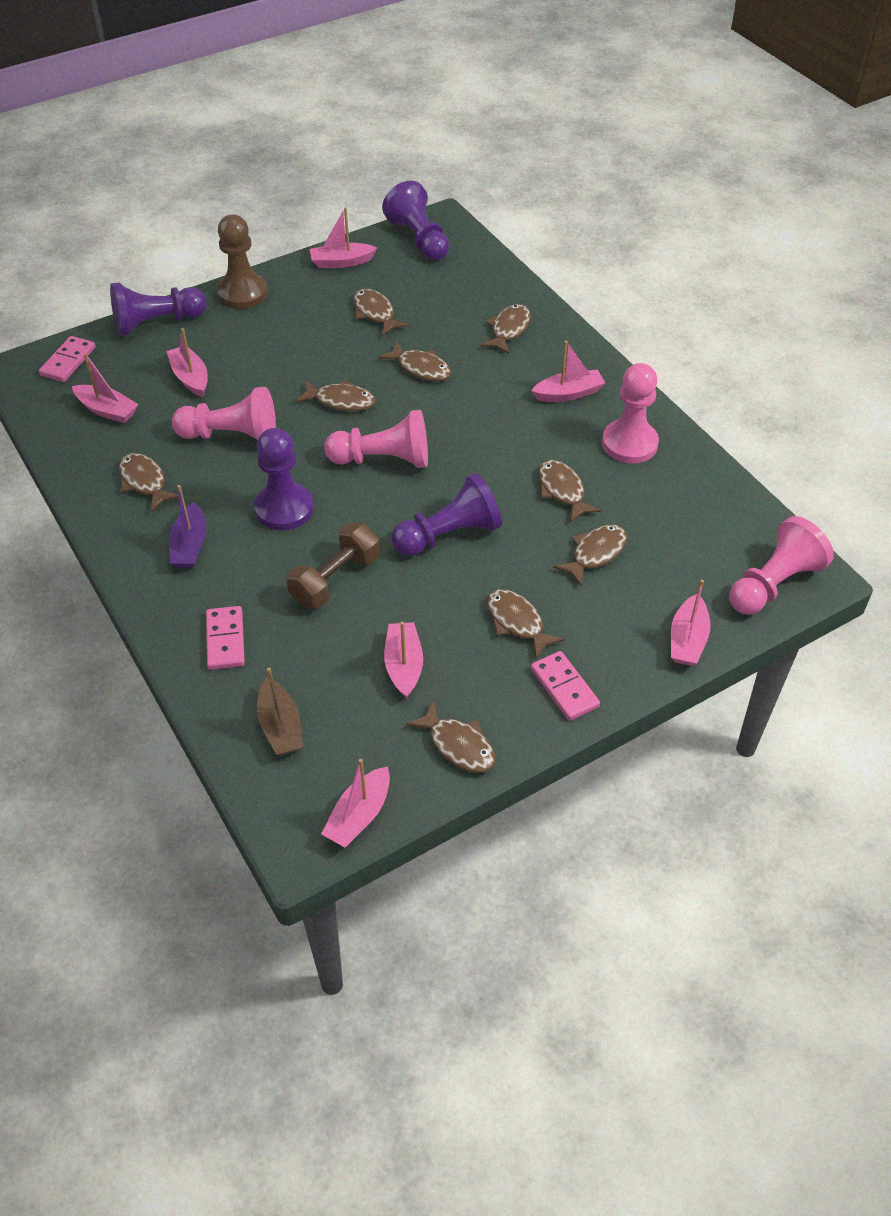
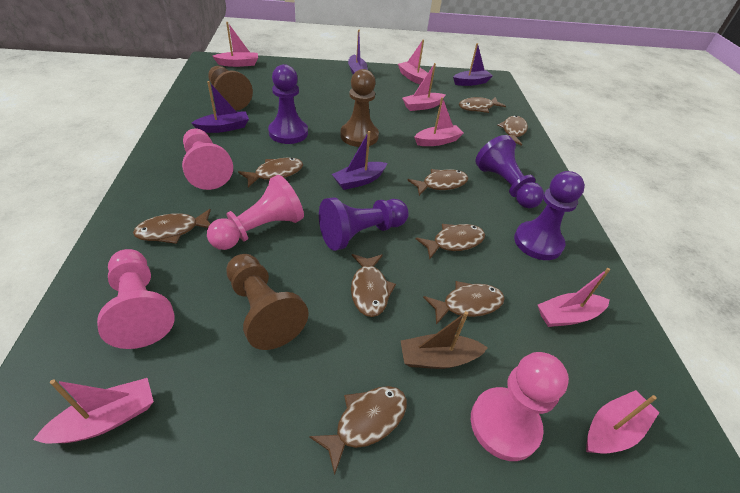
brown dumbbell: [286,522,380,609] = 1 -> none = 0
brown pawn: [217,215,268,309] = 1 -> [208,66,253,111] [226,254,309,350] [340,69,379,147] = 3
pink domino: [39,336,96,382] [206,606,245,670] [531,651,600,721] = 3 -> none = 0
purple boat: [169,485,206,568] = 1 -> [191,81,249,133] [332,131,387,190] [348,30,368,74] [453,43,493,86] = 4

